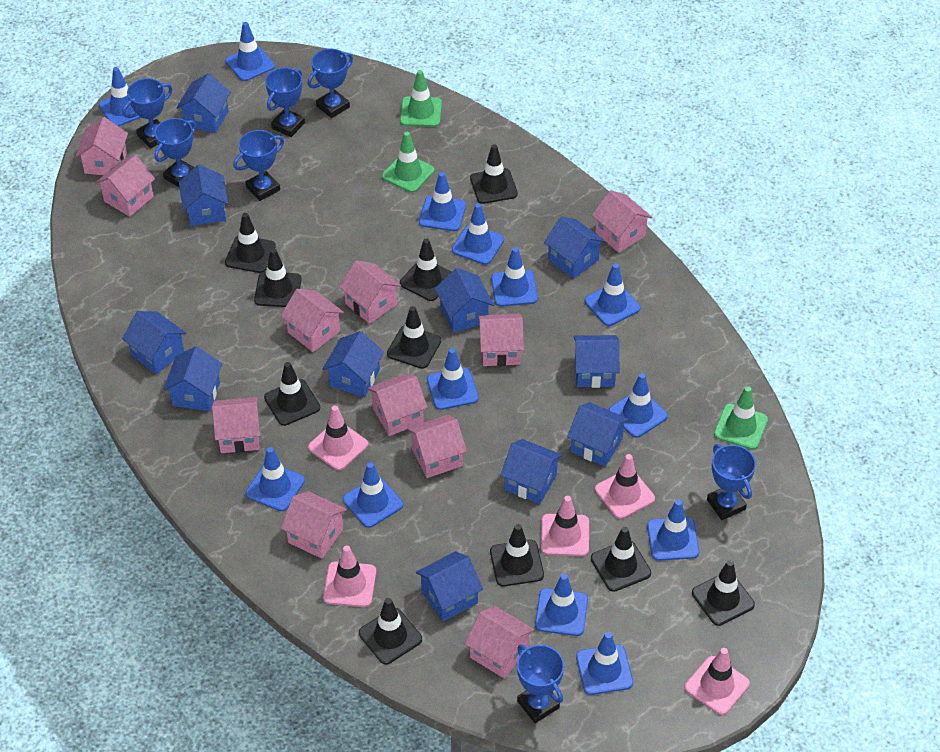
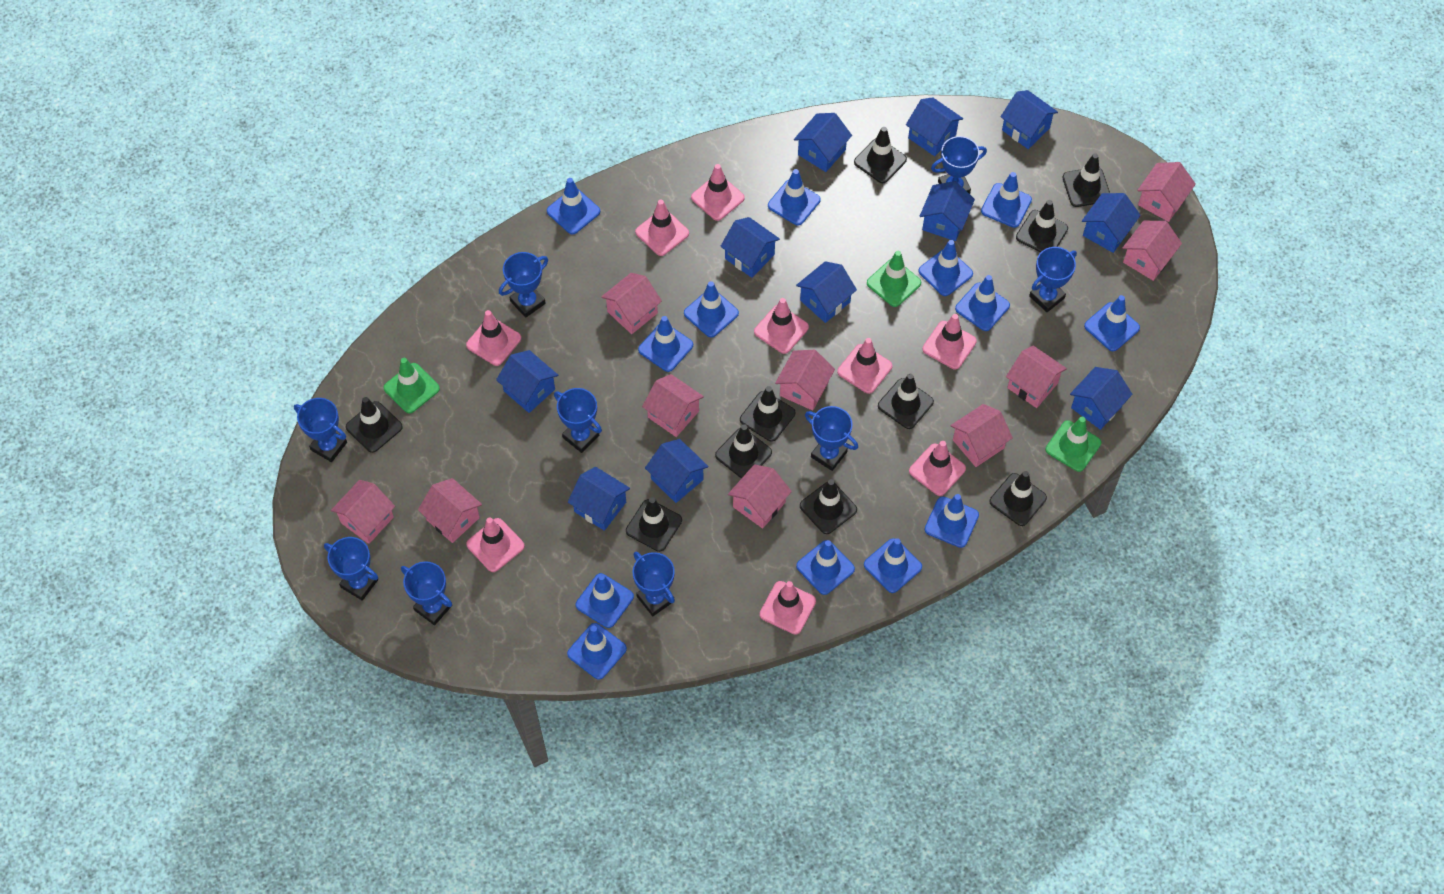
blue trophy: [122,78,173,148] [154,118,196,188] [233,130,284,201] [265,68,305,137] [307,49,353,118] [517,645,564,723] [707,444,756,520] = 7 -> [294,398,347,462] [324,537,378,601] [401,561,452,625] [499,252,548,318] [554,388,602,453] [632,552,675,616] [805,406,858,471] [931,136,987,194] [1029,247,1077,312] = 9
pink house: [76,117,128,175] [95,155,155,217] [212,397,260,453] [281,289,344,352] [281,491,347,559] [339,261,401,324] [367,373,428,436] [407,415,467,478] [465,606,535,679] [478,314,524,366] [592,190,652,253] = 11 -> [331,480,395,544] [418,478,482,543] [601,273,662,334] [642,374,704,437] [728,464,792,529] [775,350,835,411] [950,404,1013,467] [1006,346,1067,408] [1122,221,1182,281] [1137,162,1196,222] = 10
pink traffic cone: [308,406,368,471] [323,545,376,607] [541,496,589,556] [595,454,655,519] [685,648,750,715] = 5 -> [466,310,521,366] [466,517,525,572] [635,200,689,256] [691,164,745,221] [754,298,809,354] [760,581,816,635] [837,338,892,394] [909,441,966,496] [922,314,977,369] = 9

